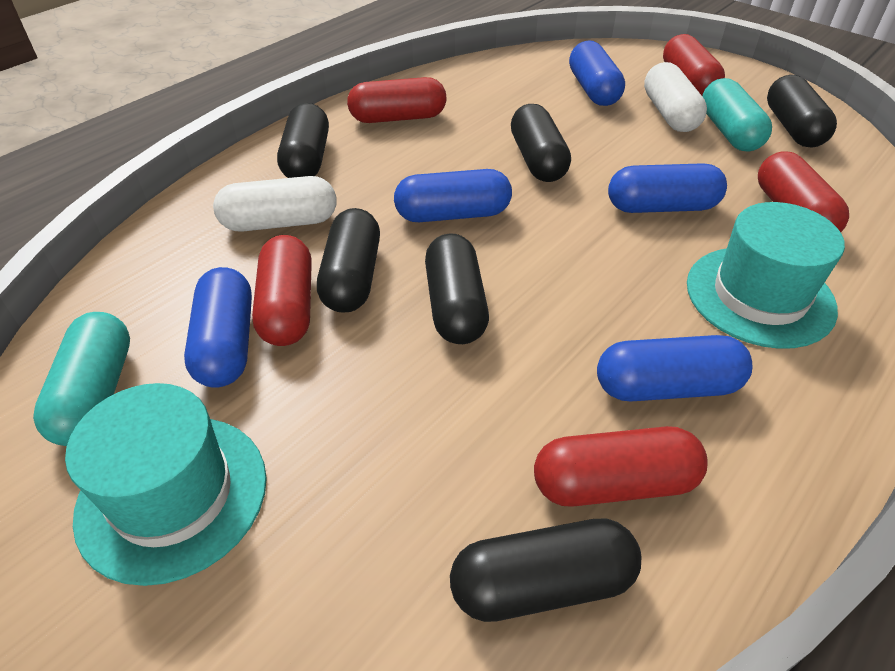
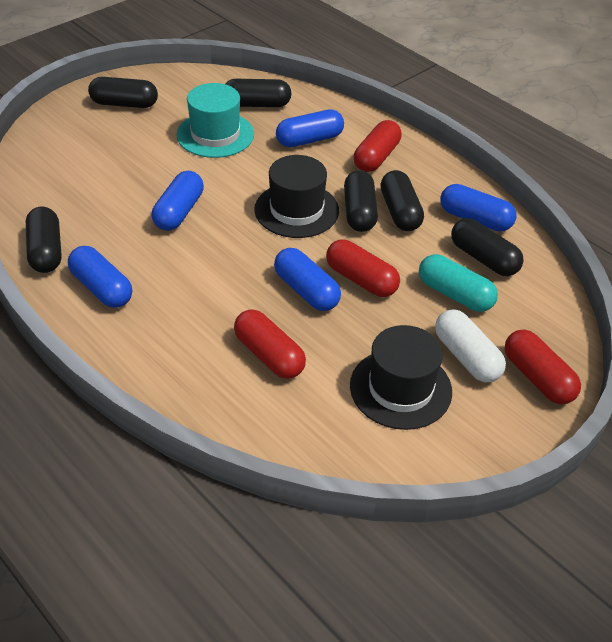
black hat: none = 0 -> [254,155,339,238] [350,325,452,430] = 2
red capsule: [252,235,312,346] [347,77,446,123] [534,426,708,507] [663,34,725,95] [758,151,849,232] = 5 -> [234,309,306,379] [326,239,400,297] [354,120,402,172] [505,330,581,404] = 4
turquoise capsule: [33,312,130,446] [702,78,772,152] = 2 -> [419,254,498,312] = 1
turquoise hat: [65,383,267,586] [687,202,845,349] = 2 -> [176,83,254,158] = 1
white capsule: [213,176,337,232] [644,62,707,132] = 2 -> [435,309,506,382] = 1

